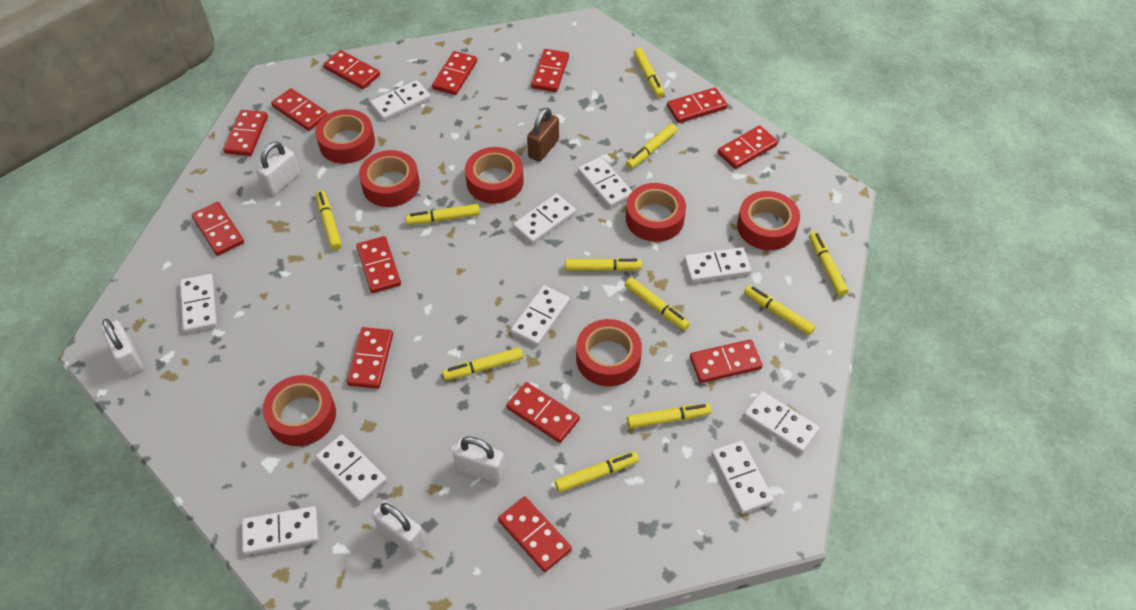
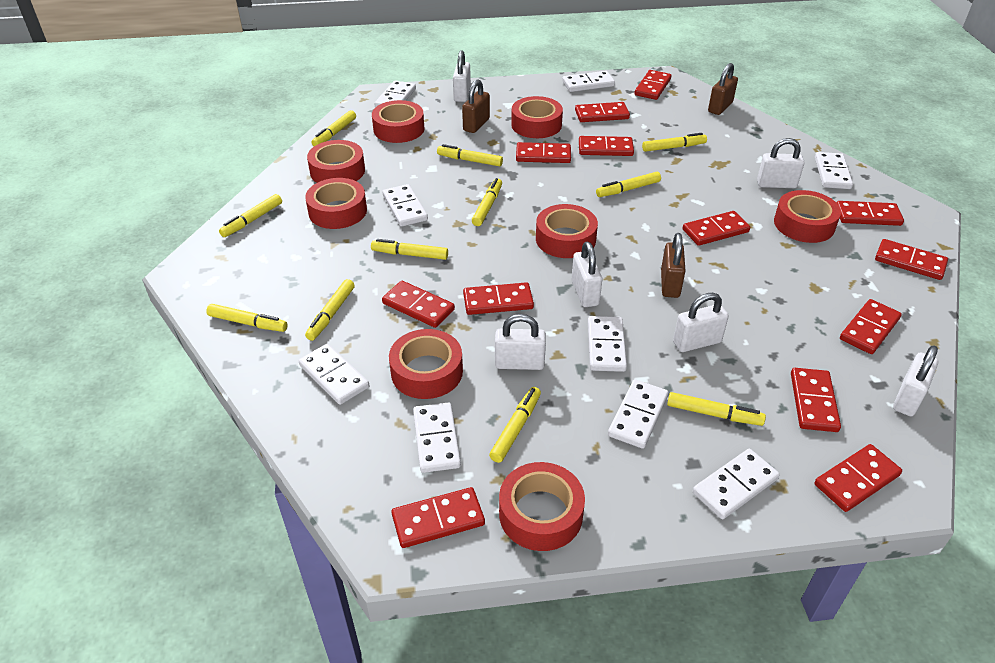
brown padlock: [527,108,559,162] = 1 -> [462,79,490,133] [661,233,685,298] [708,63,738,115] = 3
red tape: [263,375,336,446] [315,109,375,164] [359,150,420,207] [465,147,524,204] [576,319,642,386] [626,183,686,242] [737,191,800,250] = 7 -> [305,178,367,229] [307,140,365,183] [372,100,425,143] [389,329,463,399] [499,462,585,551] [511,96,563,138] [536,204,598,258] [774,190,841,243] = 8
white domino: [180,274,217,333] [242,506,318,555] [315,434,387,503] [370,80,431,121] [511,285,570,346] [513,194,576,244] [578,157,632,208] [684,247,751,283] [711,440,774,514] [744,391,820,453] = 10 -> [299,344,369,405] [374,81,416,108] [383,184,428,227] [413,402,461,473] [562,71,615,92] [588,316,627,372] [608,379,669,449] [693,449,780,519] [815,152,853,189] = 9
white padlock: [101,319,143,376] [256,141,300,196] [372,501,425,555] [453,437,505,483] = 4 -> [453,50,471,102] [495,314,546,370] [572,242,602,307] [673,293,729,352] [757,138,804,188] [893,345,938,416] = 6

